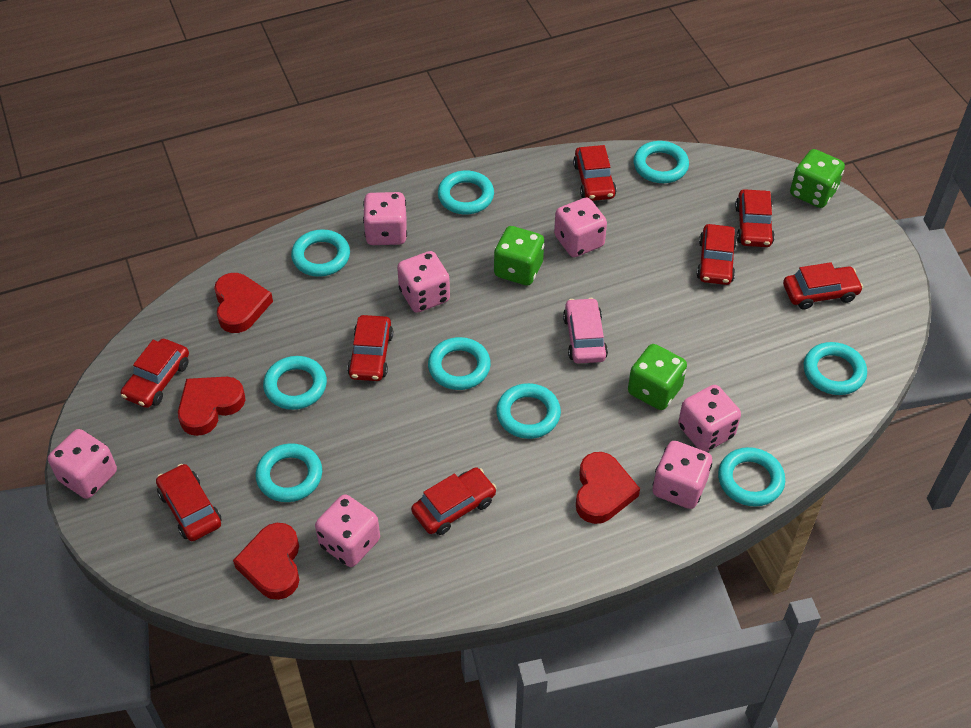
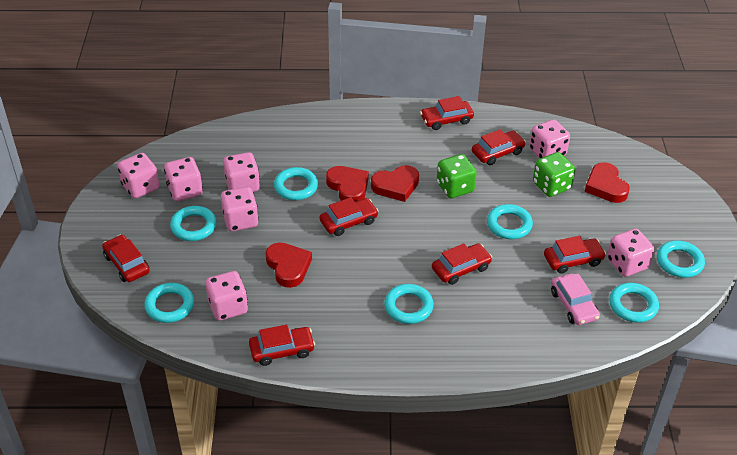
green dice: [494,226,544,286] [628,344,687,410] [790,149,845,208] = 3 -> [437,154,477,198] [533,152,575,197] = 2
red car: [121,339,189,408] [156,464,222,541] [347,315,393,381] [411,467,497,535] [573,145,617,201] [697,224,737,285] [735,189,775,247] [783,262,863,309] = 8 -> [102,235,150,282] [249,325,315,366] [320,197,378,236] [420,96,474,130] [432,243,492,285] [472,129,526,165] [544,236,606,274] = 7
turquoise ring: [255,443,322,502] [263,356,327,410] [291,229,350,277] [428,337,491,390] [438,170,494,214] [496,383,561,439] [634,141,689,183] [718,447,785,507] [804,342,867,395] = 9 -> [144,283,194,323] [170,206,217,241] [274,167,318,200] [384,284,434,324] [487,204,533,239] [609,283,659,323] [657,241,705,278] = 7

